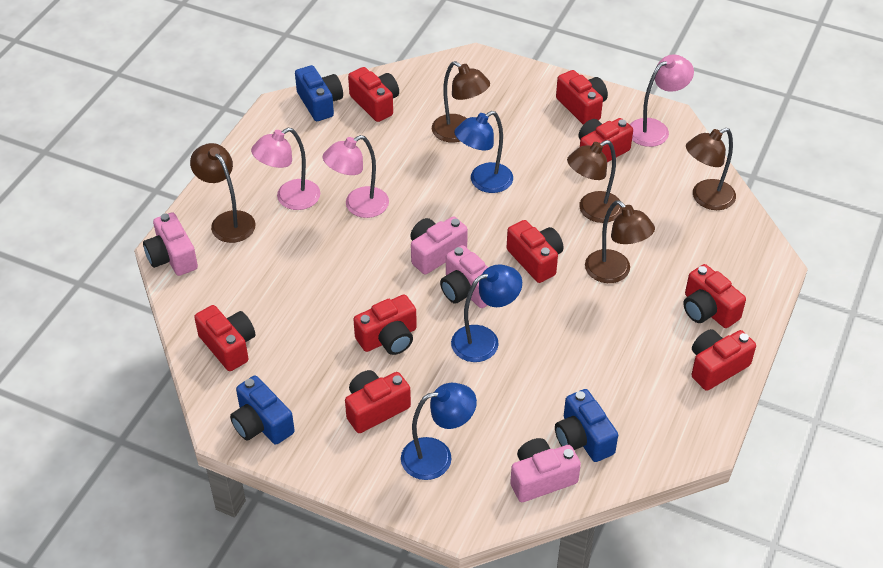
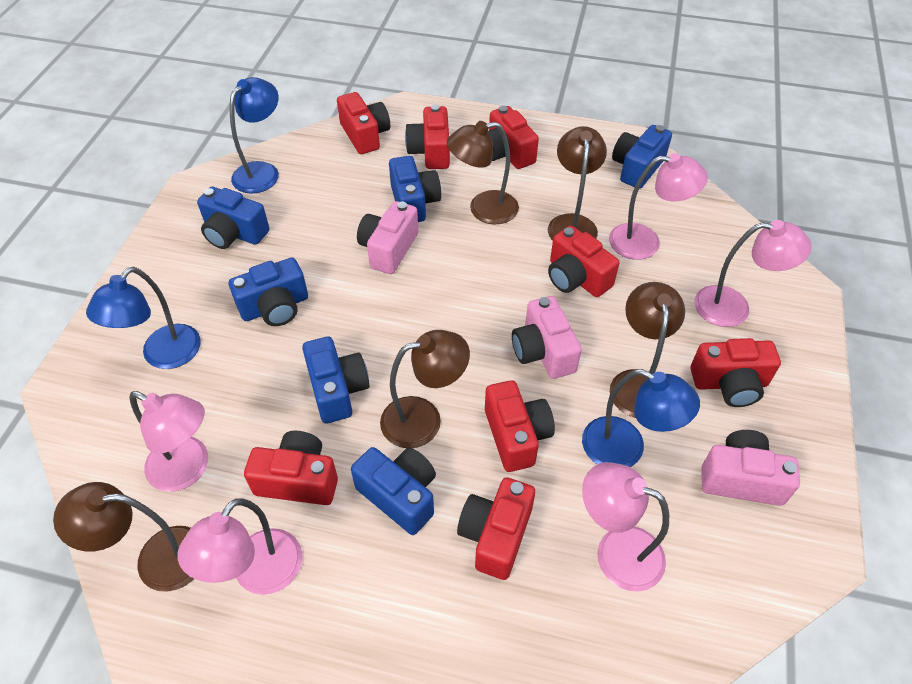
blue camera: [230,376,295,445] [295,65,343,121] [555,389,618,462] = 3 -> [197,187,270,249] [229,258,308,326] [302,337,369,424] [351,447,436,535] [389,156,441,222] [612,125,672,189] = 6
pink camera: [143,212,198,276] [410,216,468,275] [440,245,488,308] [510,438,581,502] = 4 -> [357,201,418,274] [512,296,582,379] [702,430,800,506] = 3
pink lamp: [251,128,320,210] [323,135,389,218] [630,54,694,147] = 3 -> [130,391,208,492] [178,498,302,595] [582,462,669,591] [609,153,708,260] [694,220,812,327] = 5
red camera: [194,305,255,371] [345,370,411,433] [348,67,399,122] [353,295,417,355] [507,220,563,283] [556,70,608,125] [578,118,633,162] [683,264,746,328] [691,329,756,391] = 9 -> [244,431,338,505] [337,92,390,154] [405,104,450,169] [457,477,535,580] [485,380,555,472] [487,106,539,169] [548,226,619,297] [691,338,781,407] = 8

